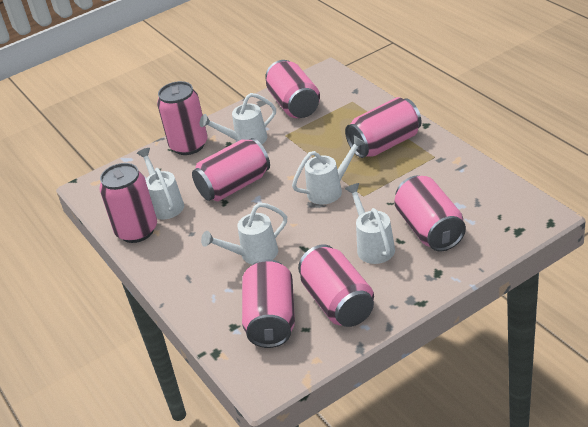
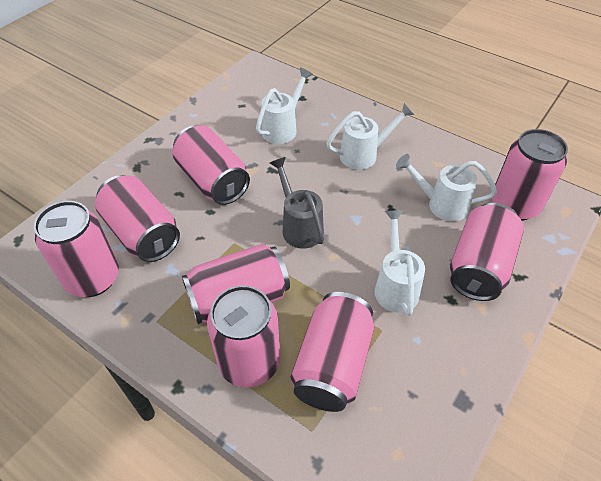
grey watering can: none = 0 -> [270,157,324,249] = 1
white watering can: [137,148,184,219] [200,93,276,144] [201,203,287,264] [292,135,366,205] [345,183,395,264] = 5 -> [256,68,313,144] [326,103,415,170] [375,210,425,316] [396,154,497,221] = 4

